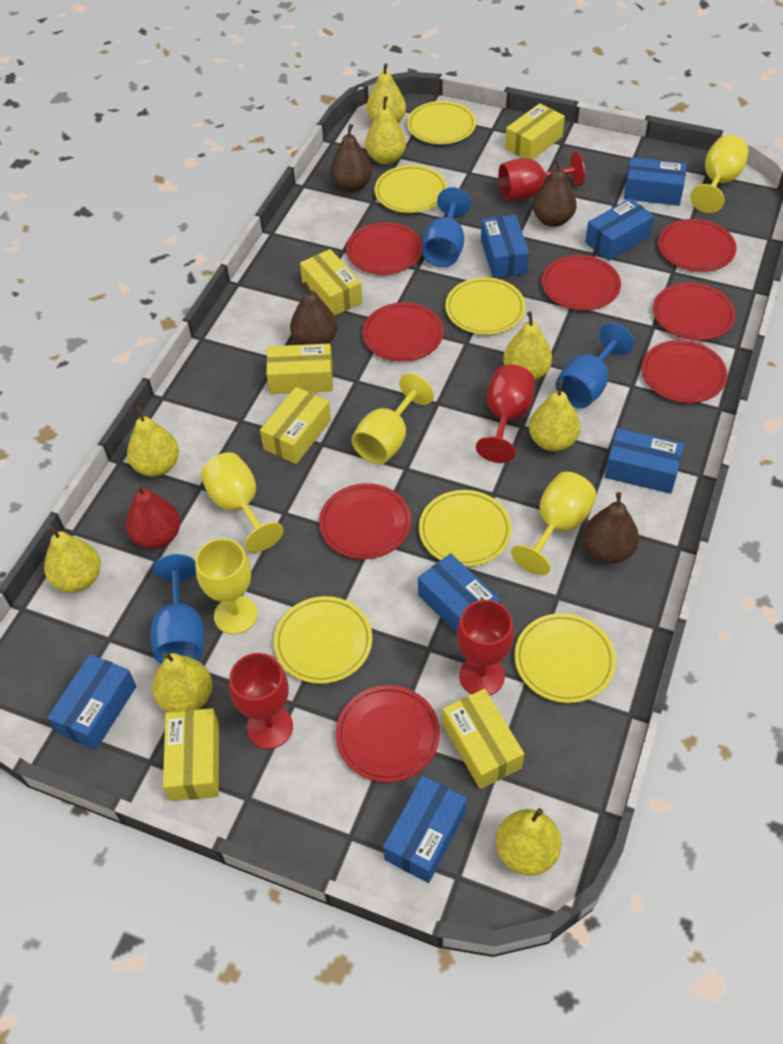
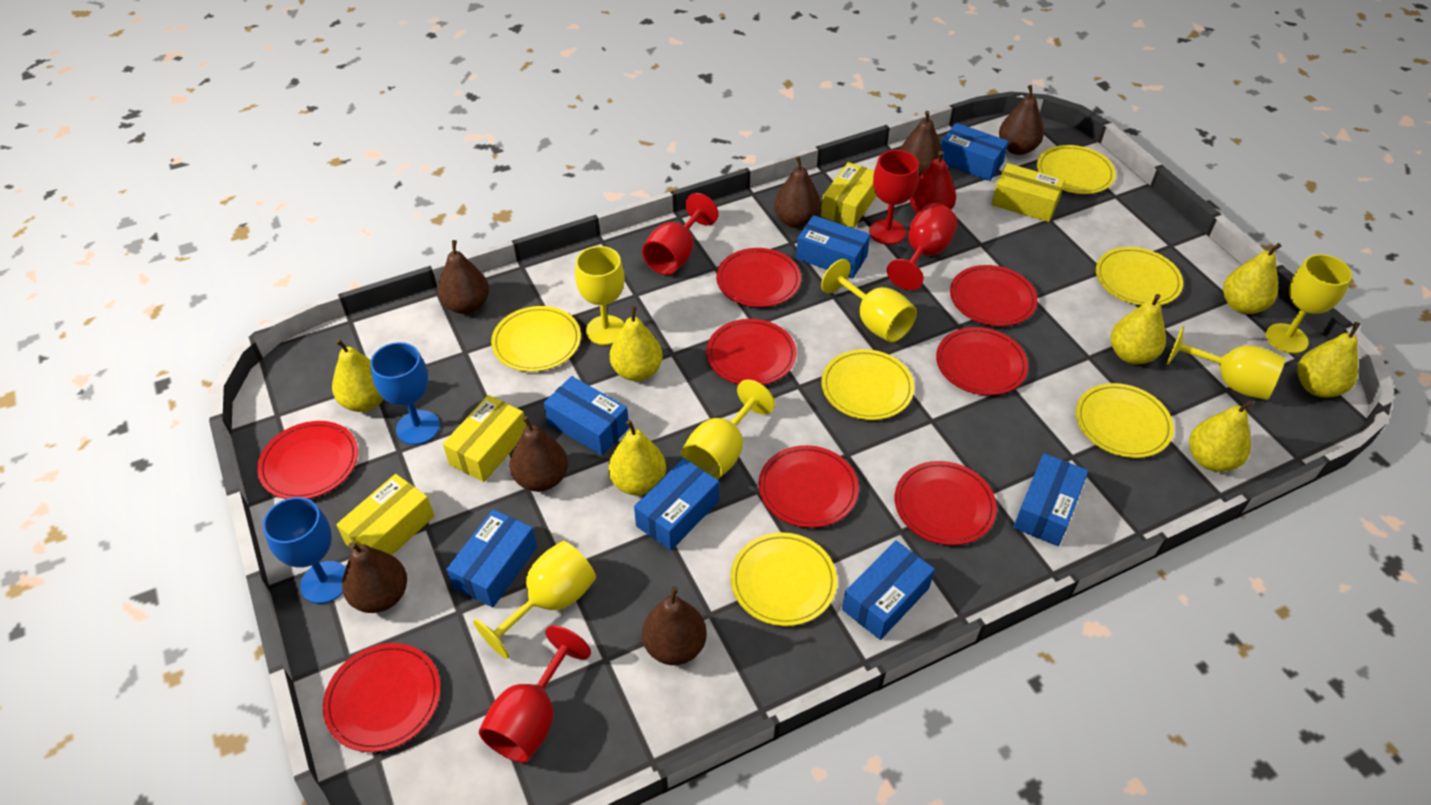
blue goblet: [150,554,204,664] [422,187,471,267] [555,323,634,408] = 3 -> [263,497,346,604] [370,342,440,445] = 2
brown pear: [290,281,337,345] [330,124,372,192] [533,158,577,227] [583,492,639,563] = 4 -> [342,542,407,613] [438,240,489,314] [510,416,568,492] [642,586,707,665] [774,156,821,228] [900,111,943,177] [999,85,1044,155] = 7
yellow box: [163,708,219,801] [260,387,331,464] [266,343,333,394] [300,249,362,316] [443,689,524,789] [505,103,565,160] = 6 -> [336,474,434,555] [443,395,527,482] [821,162,877,228] [991,163,1065,222] = 4
yellow goblet: [195,538,258,634] [201,452,284,553] [351,373,434,464] [511,472,597,575] [690,135,749,213] = 5 -> [473,541,596,659] [575,246,625,345] [682,380,775,480] [821,259,917,342] [1167,326,1286,400] [1266,254,1352,354] = 6
yellow pear: [44,525,101,592] [127,407,179,477] [152,652,212,712] [365,96,406,165] [366,63,406,123] [496,808,562,876] [503,311,552,380] [529,380,581,451] = 8 -> [332,339,384,412] [608,420,666,495] [610,306,663,381] [1111,294,1166,364] [1189,400,1253,472] [1223,243,1282,314] [1297,322,1360,397] = 7

